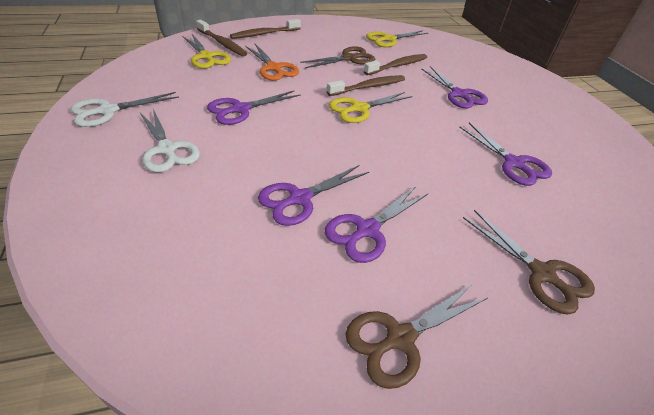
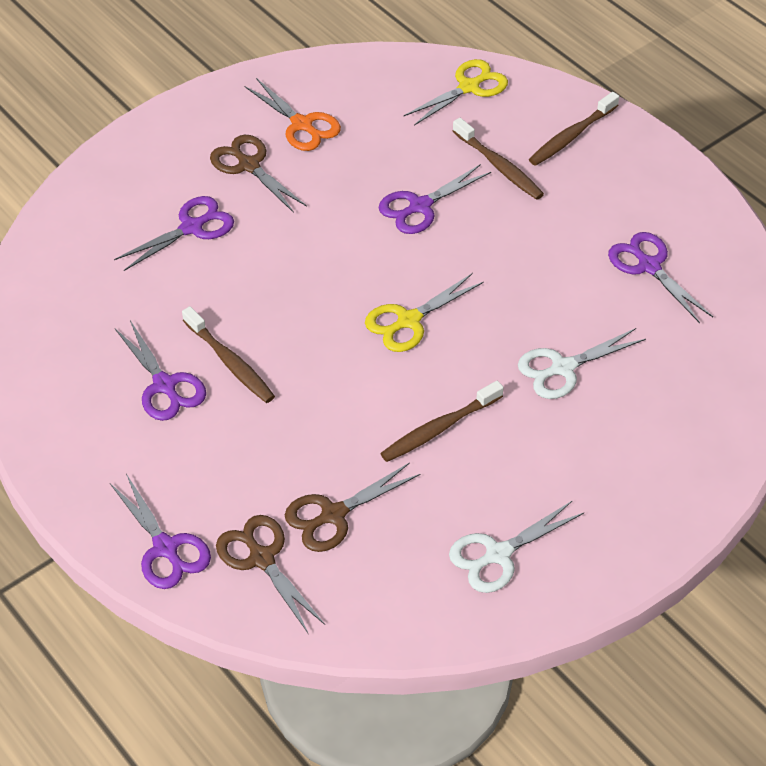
yellow scissors: [182,34,231,69] [329,92,413,123] [366,30,428,47] = 3 -> [365,273,484,352] [404,59,508,126] = 2

